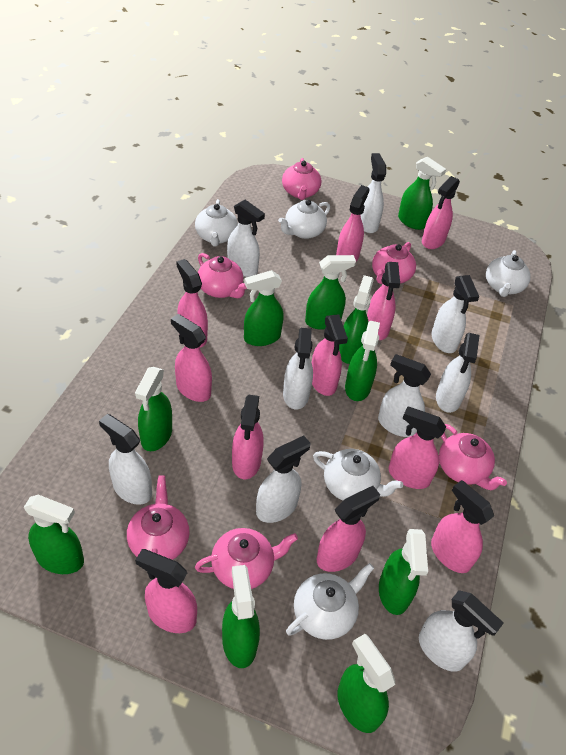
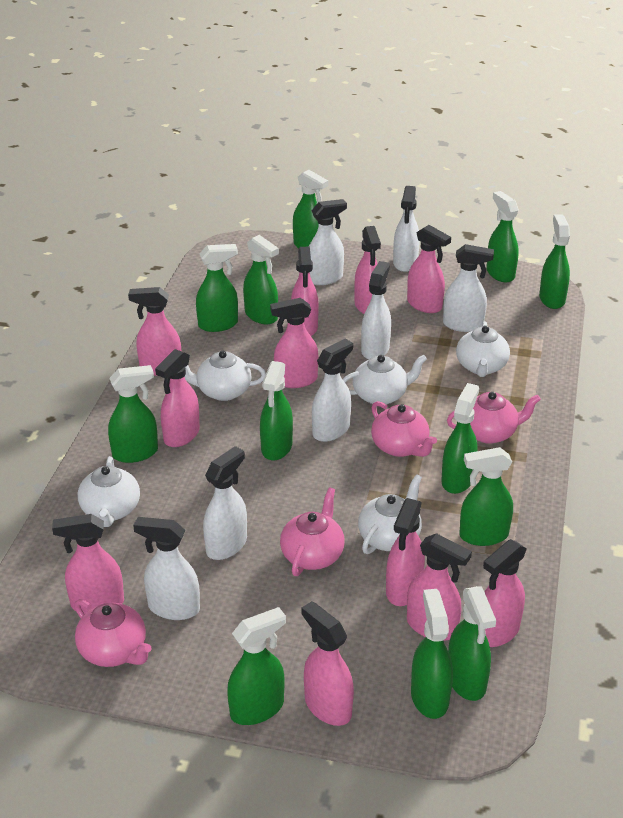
green spray bottle: [24,495,84,574] [135,367,172,451] [222,565,260,668] [244,270,284,346] [305,255,356,330] [338,634,395,733] [339,275,374,364] [345,321,380,401] [379,529,428,615] [398,157,446,230] = 10 -> [108,365,158,463] [196,244,238,332] [227,607,286,725] [243,235,279,324] [260,361,293,461] [293,170,328,249] [411,589,453,719] [441,383,479,494] [448,586,496,701] [459,447,513,546] [486,191,519,282] [539,214,570,309] = 12
pink teapot: [127,475,190,560] [195,528,298,589] [198,253,247,298] [282,158,322,200] [372,242,416,284] [439,424,507,490] = 6 -> [74,599,152,667] [280,488,345,576] [371,401,437,457] [447,392,541,444] = 4
white spray bottle: [99,414,152,505] [227,200,265,277] [256,436,311,523] [283,328,313,410] [361,153,386,233] [378,354,431,437] [419,590,504,672] [431,275,479,353] [436,333,480,413] = 9 -> [133,517,200,620] [203,446,247,560] [309,199,347,285] [312,339,353,442] [361,261,391,360] [393,186,420,272] [443,244,494,332] = 7

